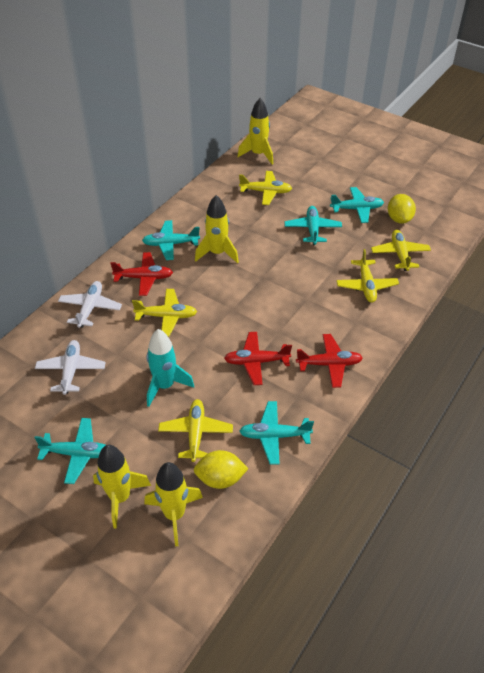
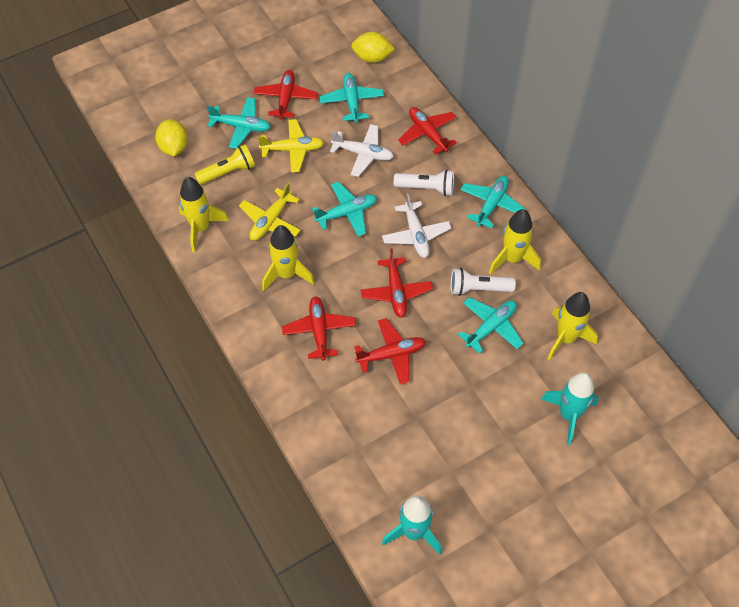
red plane: [110,252,173,296] [224,332,292,385] [296,334,363,388] = 3 -> [253,70,318,120] [282,297,356,361] [354,318,426,385] [360,248,433,318] [398,107,457,154] = 5
turquoise rocket: [147,329,194,407] = 1 -> [382,496,442,555] [541,372,599,445] = 2
white flashlight: none = 0 -> [394,169,454,196] [451,268,516,296] = 2
yellow flashlight: none = 0 -> [194,144,255,185] = 1
yellow plane: [132,289,197,337] [158,399,233,462] [239,171,292,205] [336,249,399,303] [371,230,431,271] = 5 -> [239,183,301,241] [258,119,324,173] = 2

